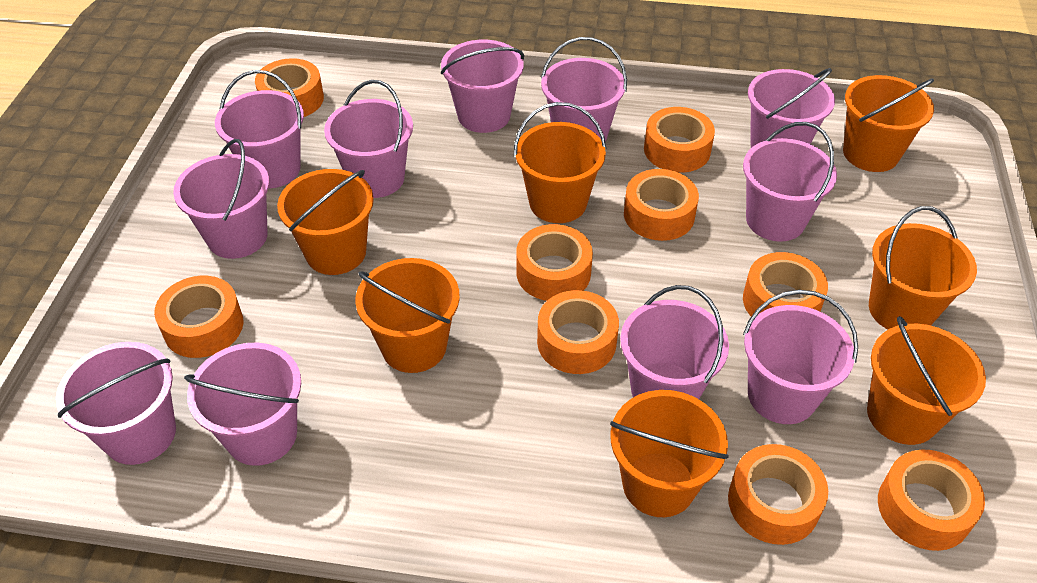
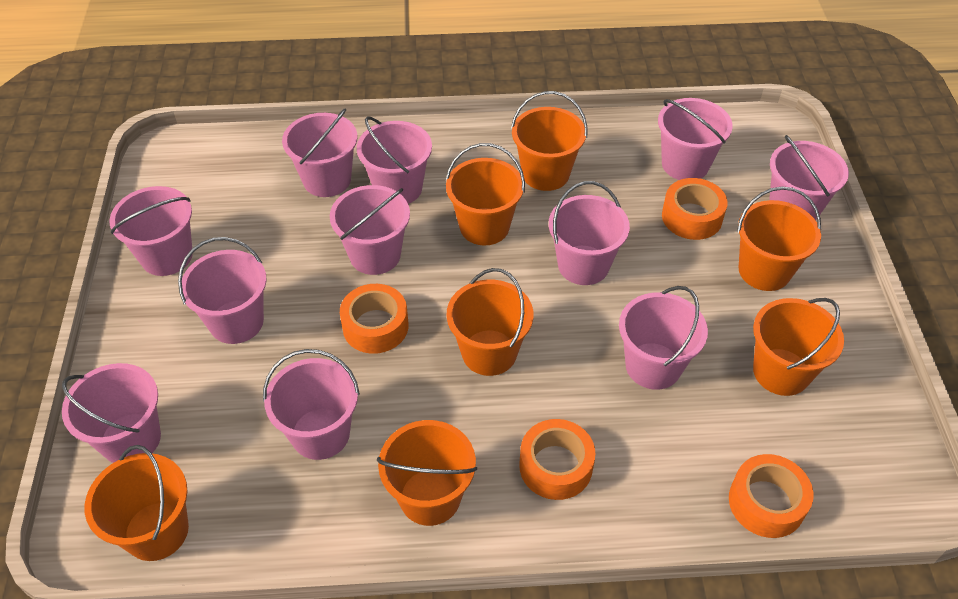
orange tape: [154,276,243,358] [255,58,324,117] [516,224,593,301] [537,290,619,374] [624,169,699,241] [644,107,715,173] [728,444,828,545] [743,252,828,316] [878,450,985,551] = 9 -> [340,284,408,354] [519,419,596,500] [662,178,728,240] [729,454,813,538] = 4

